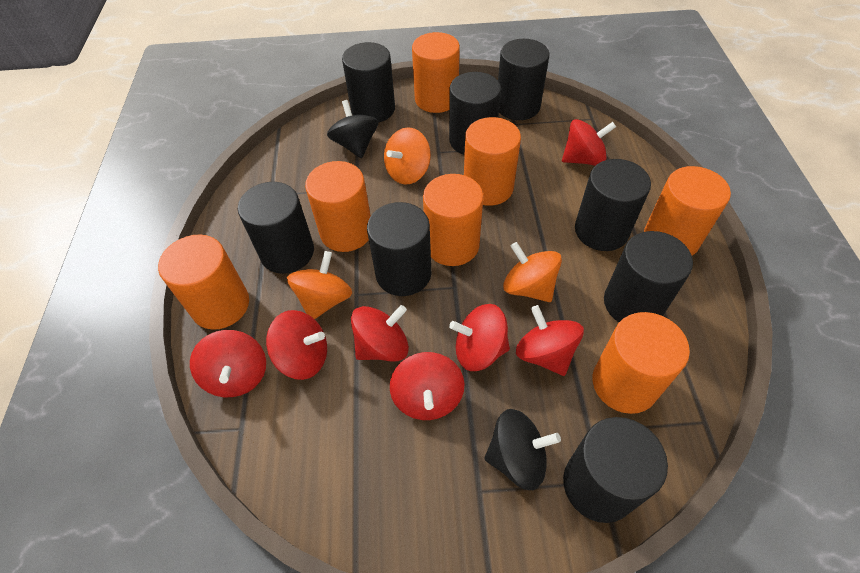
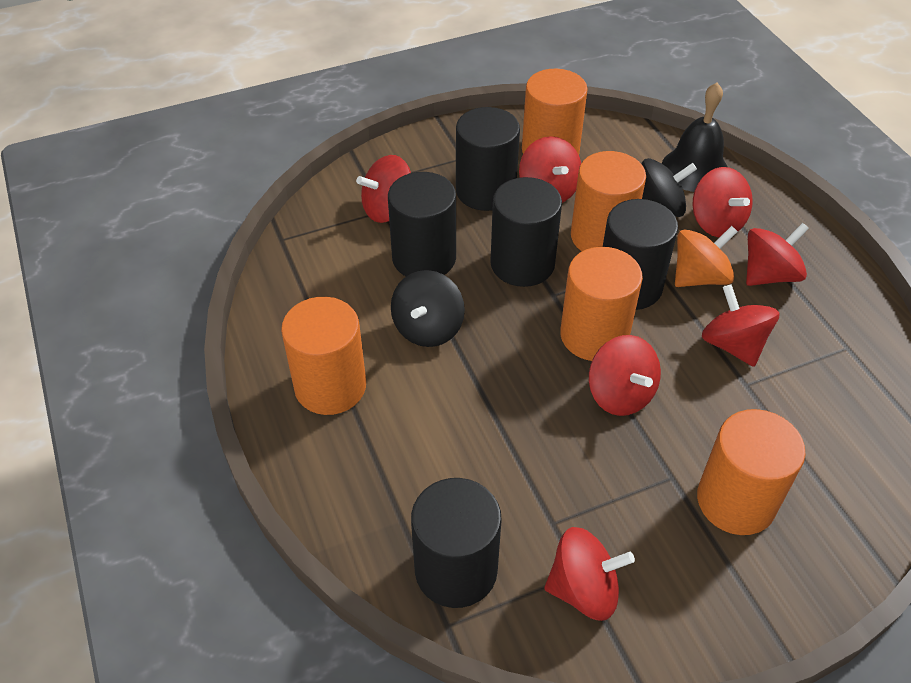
black bell: none = 0 -> [662,83,727,192] = 1
black cylinder: [238,182,314,274] [342,42,395,123] [367,202,431,296] [449,72,501,155] [498,39,549,120] [563,417,668,523] [575,159,651,251] [604,231,693,322] = 8 -> [388,172,456,276] [411,478,502,608] [456,107,520,211] [490,177,562,287] [603,199,678,310] = 5
orange cylinder: [158,234,249,330] [305,161,371,252] [412,32,460,113] [423,174,484,266] [464,117,521,206] [593,312,690,414] [644,166,731,255] = 7 -> [281,297,366,415] [522,69,588,155] [560,247,643,361] [571,151,646,251] [697,409,806,535] = 5
orange spinning top: [287,251,352,319] [384,127,431,185] [503,242,562,302] = 3 -> [675,226,738,287] = 1

